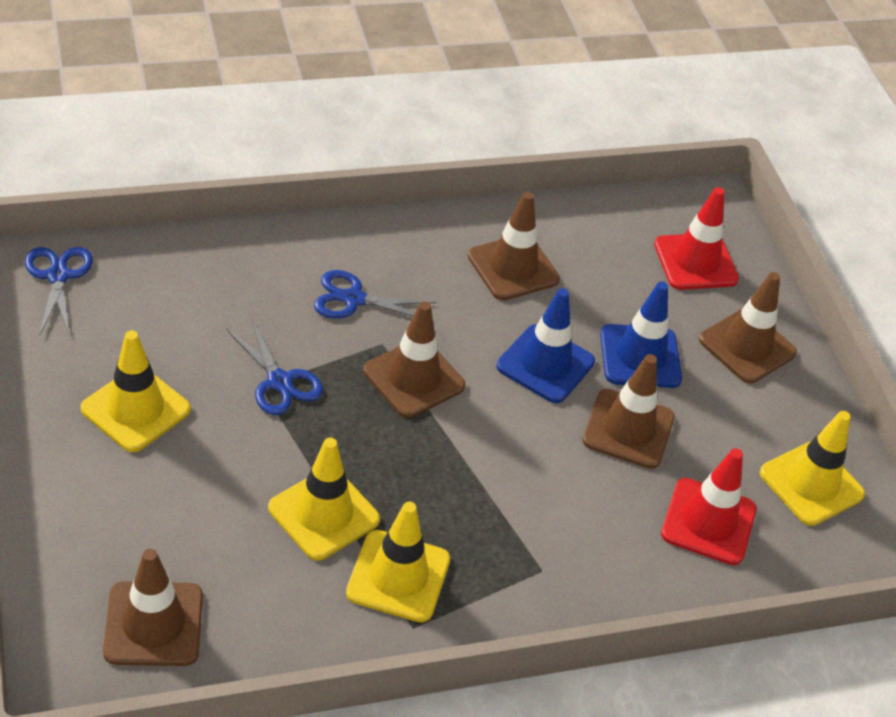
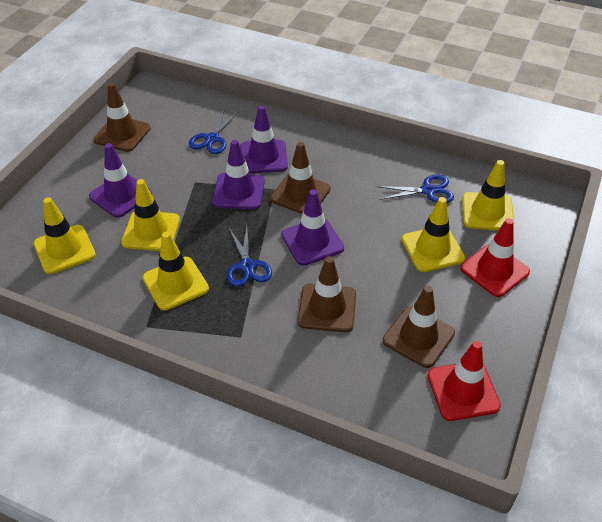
blue traffic cone: [497,288,595,403] [600,282,682,388] = 2 -> none = 0
brown traffic cone: [103,549,203,666] [363,302,465,418] [468,192,560,300] [582,354,675,469] [699,272,797,383] = 5 -> [94,83,151,152] [270,142,330,214] [298,256,356,332] [383,286,455,368] = 4
purple traffic cone: none = 0 -> [89,143,152,218] [212,140,265,210] [240,105,288,173] [281,189,344,265] = 4
yellow traffic cone: [80,330,191,452] [268,438,380,561] [346,502,450,623] [760,411,865,526] = 4 -> [34,197,96,274] [121,179,180,251] [143,232,209,310] [402,197,465,272] [462,160,514,231] = 5

